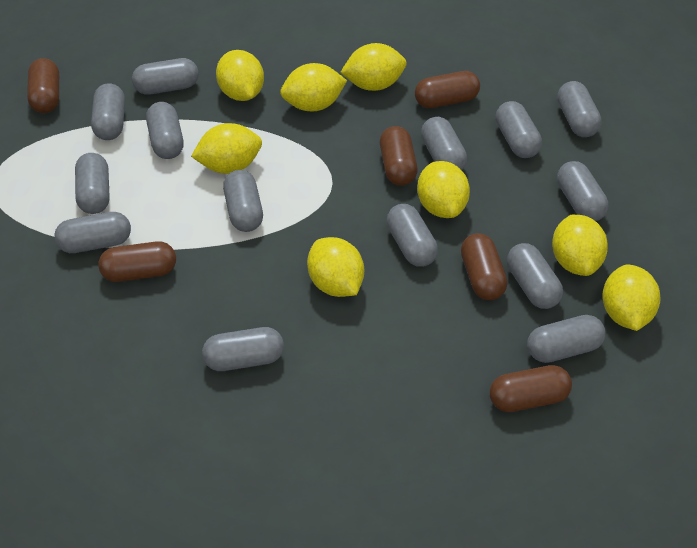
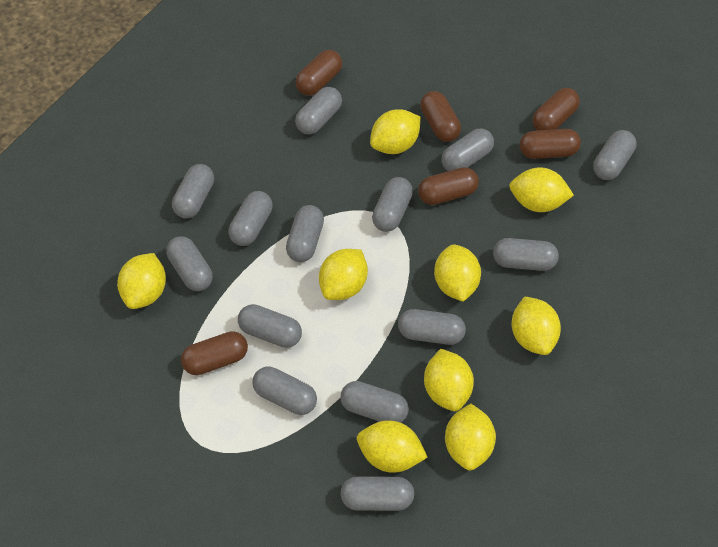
yellow lemon: [191,123,262,174] [216,50,264,101] [280,63,347,111] [307,237,364,297] [340,43,407,91] [417,161,470,218] [552,215,608,276] [602,265,660,331] = 8 -> [117,253,166,309] [319,249,368,300] [357,420,428,473] [370,109,421,154] [424,349,474,411] [434,245,481,302] [445,403,496,470] [509,167,574,212] [512,296,561,355] = 9

